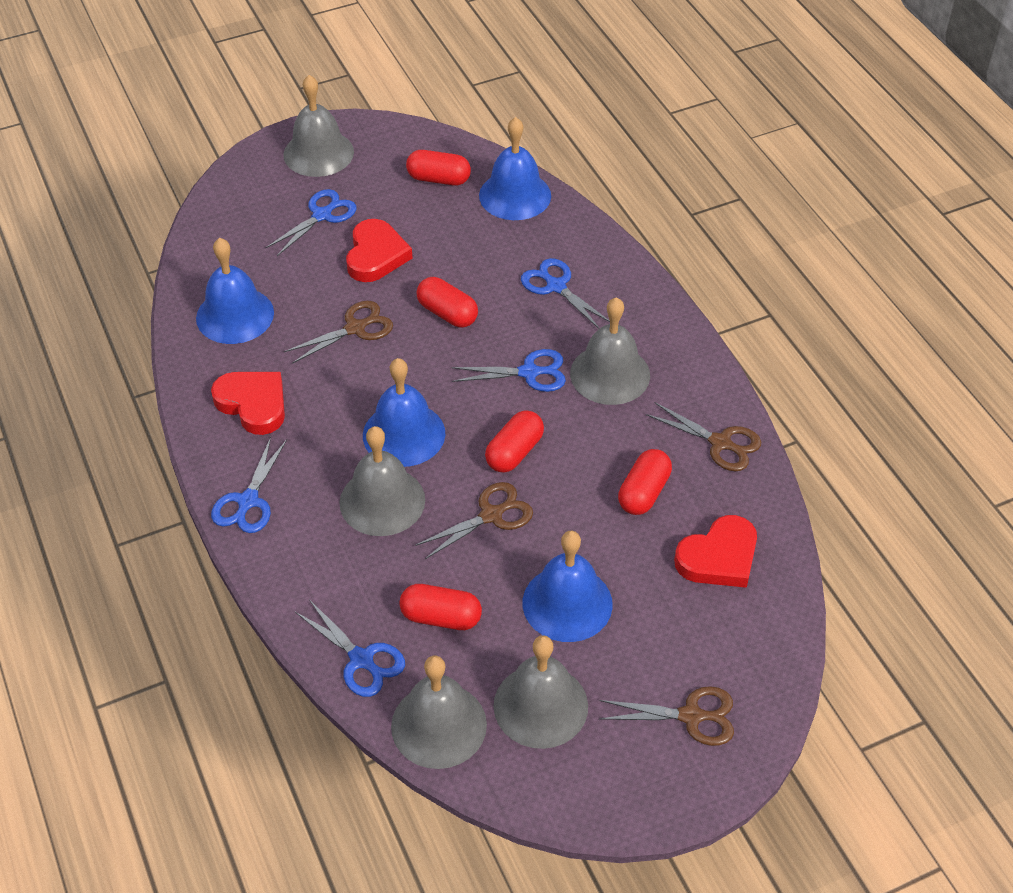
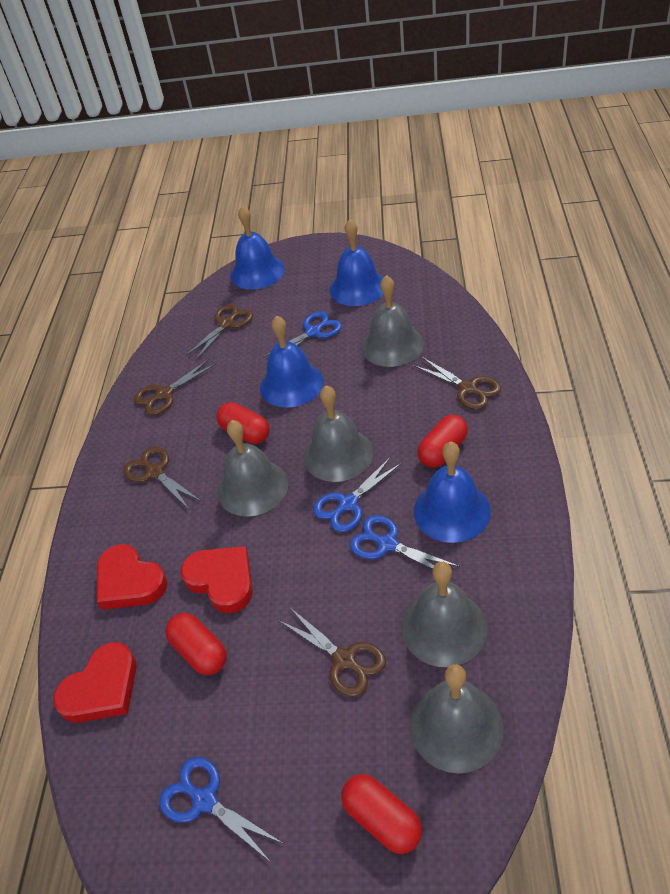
blue scissors: [211,437,287,533] [266,189,357,256] [295,600,405,697] [451,349,566,392] [521,258,610,329] = 5 -> [159,757,284,861] [263,311,342,358] [313,457,402,532] [350,515,460,579] = 4
brown scissors: [284,301,393,364] [415,482,533,559] [599,686,734,746] [646,402,761,471] = 4 -> [123,446,202,509] [134,359,217,415] [186,304,253,360] [278,608,386,697] [413,357,501,410] = 5
red capsule: [399,584,482,630] [406,150,471,186] [417,277,478,327] [485,410,544,473] [618,449,672,515] = 5 -> [165,613,227,675] [216,402,270,444] [341,774,422,854] [417,415,468,468] = 4

